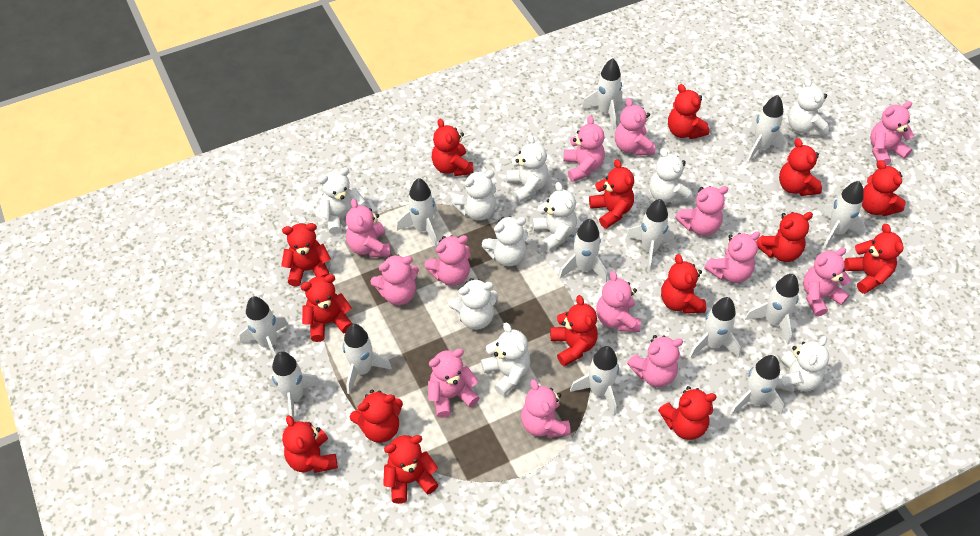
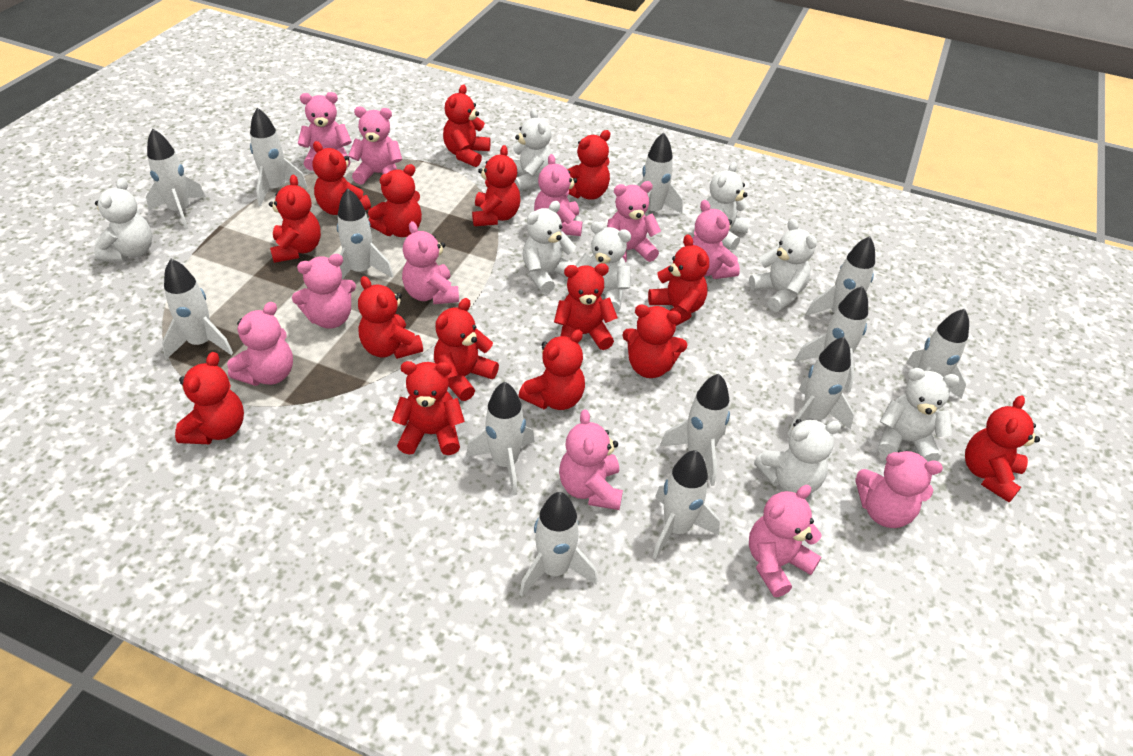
pink teddy bear: [346,198,391,258] [370,255,419,305] [425,235,471,286] [428,349,479,418] [521,379,571,438] [563,115,605,182] [596,271,641,332] [615,98,655,156] [627,335,683,387] [675,186,728,236] [704,231,760,283] [803,247,851,317] [870,101,914,166] = 13 -> [227,302,293,386] [292,254,356,329] [298,92,352,171] [348,107,402,185] [402,221,459,304] [534,154,582,236] [559,409,623,510] [607,181,661,263] [692,200,740,279] [749,485,822,597] [855,450,943,528] = 11
white teddy bear: [318,167,365,235] [449,278,498,330] [452,170,496,221] [481,322,531,396] [482,216,528,267] [506,135,548,203] [532,182,577,252] [649,148,693,205] [776,336,829,392] [788,78,829,136] = 10 -> [94,178,152,261] [513,109,553,192] [523,201,577,294] [576,221,631,313] [701,162,750,250] [749,219,817,312] [754,419,842,494] [878,368,960,462] = 8

